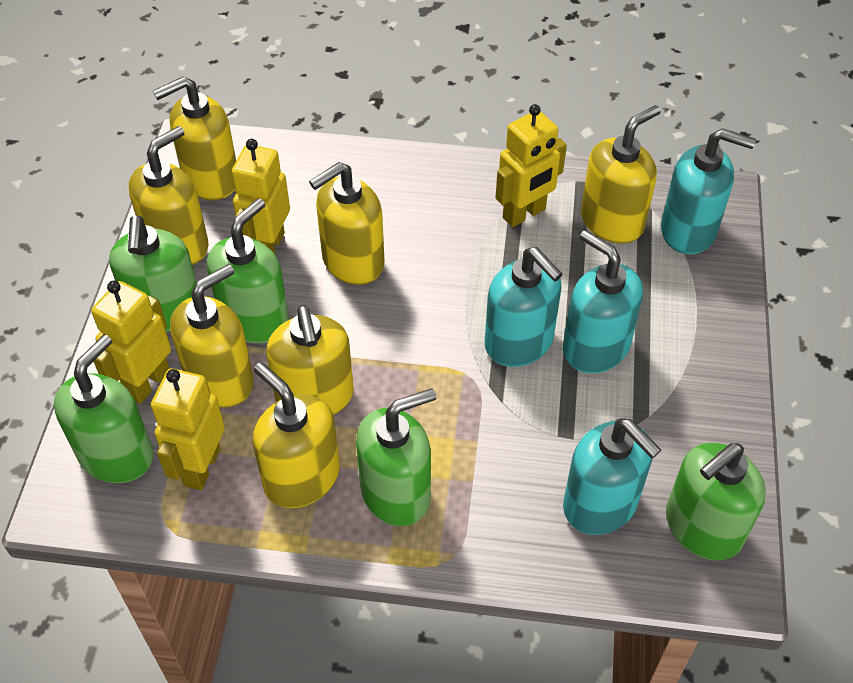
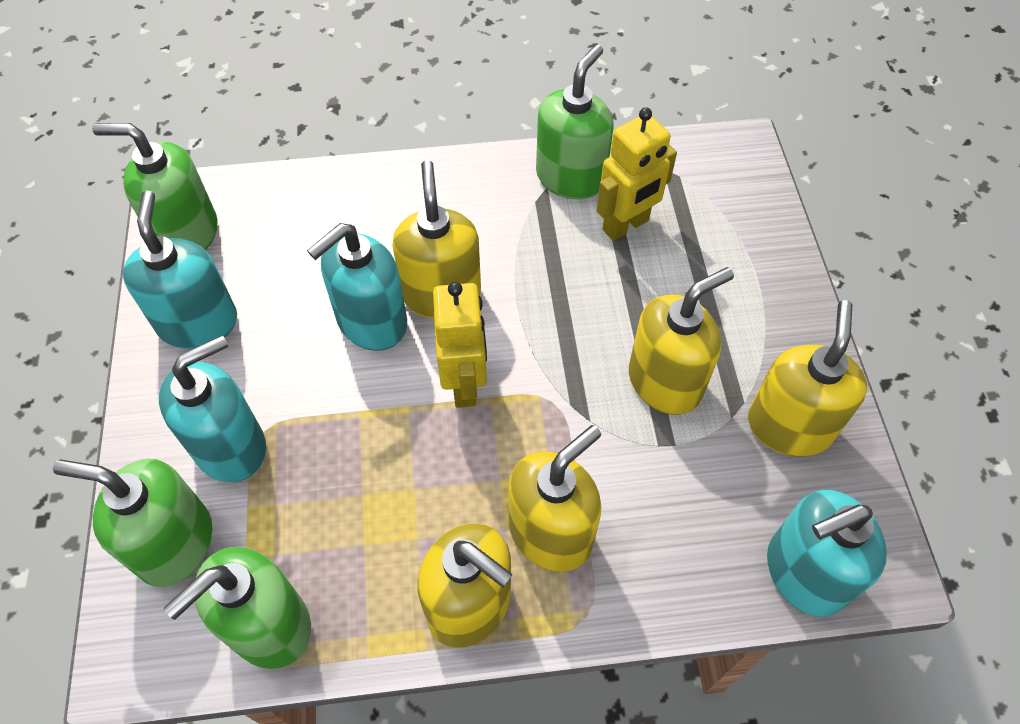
green soap dispenser: [54,335,154,483] [109,216,196,331] [207,198,289,343] [356,388,437,526] [666,443,766,560] = 5 -> [53,459,212,587] [92,123,218,250] [164,547,311,669] [536,44,614,200] = 4
yellow robot: [91,281,171,404] [151,368,225,490] [231,139,290,254] [495,104,567,227] = 4 -> [433,282,487,408] [597,107,677,241] = 2
yellow soap dispenser: [128,126,209,265] [153,76,236,200] [170,264,254,408] [253,362,340,508] [266,305,354,415] [309,162,385,285] [581,105,661,244] = 7 -> [393,160,481,318] [418,523,513,648] [509,425,602,572] [629,267,734,415] [748,300,867,457] = 5

